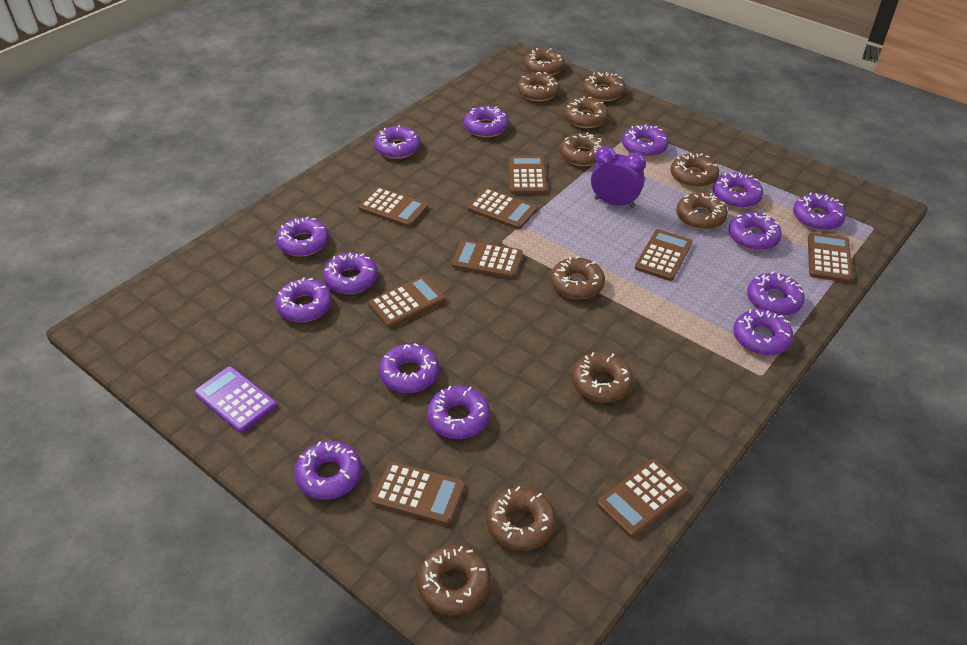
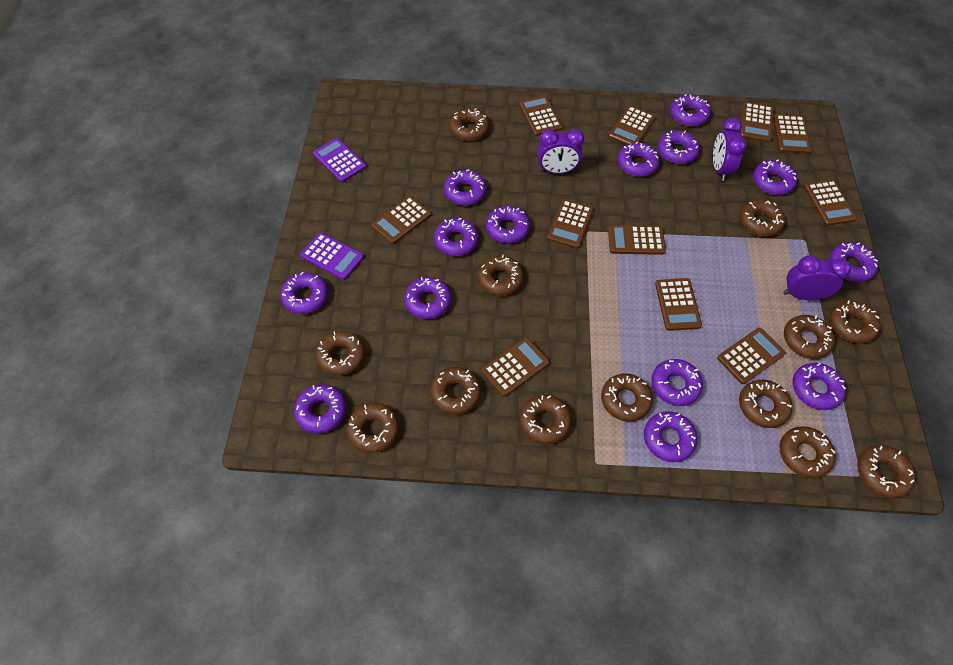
brown calculator: [358,187,428,227] [368,275,446,328] [371,461,465,525] [451,240,523,278] [468,188,537,229] [509,156,547,194] [597,459,689,537] [635,229,693,281] [808,232,853,283] = 9 -> [372,196,431,244] [481,337,549,397] [519,95,563,136] [547,199,593,249] [608,105,655,145] [608,225,666,255] [655,278,702,331] [717,328,786,384] [740,102,774,143] [773,114,811,154] [804,179,857,226] = 11
brown donut: [417,545,491,616] [487,486,556,551] [517,72,560,101] [524,48,565,75] [550,256,605,299] [560,132,605,166] [564,96,608,128] [572,352,633,403] [583,72,626,101] [670,153,719,188] [676,193,728,230] = 11 -> [315,331,365,376] [347,403,399,453] [430,367,481,415] [449,108,489,141] [477,255,524,296] [520,395,572,444] [601,373,653,422] [739,380,792,428] [740,199,785,237] [779,426,836,478] [784,315,835,359] [829,300,881,344] [857,445,916,498] = 13
purple calculator: [194,366,277,433] = 1 -> [300,233,364,280] [313,138,366,182] = 2
purple clock: [591,146,646,208] = 1 -> [537,129,584,174] [713,118,747,181] [783,255,851,300] = 3

